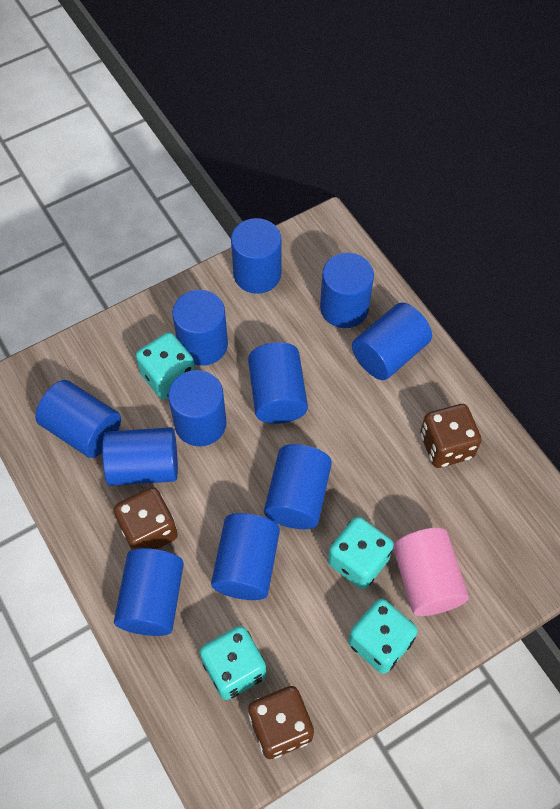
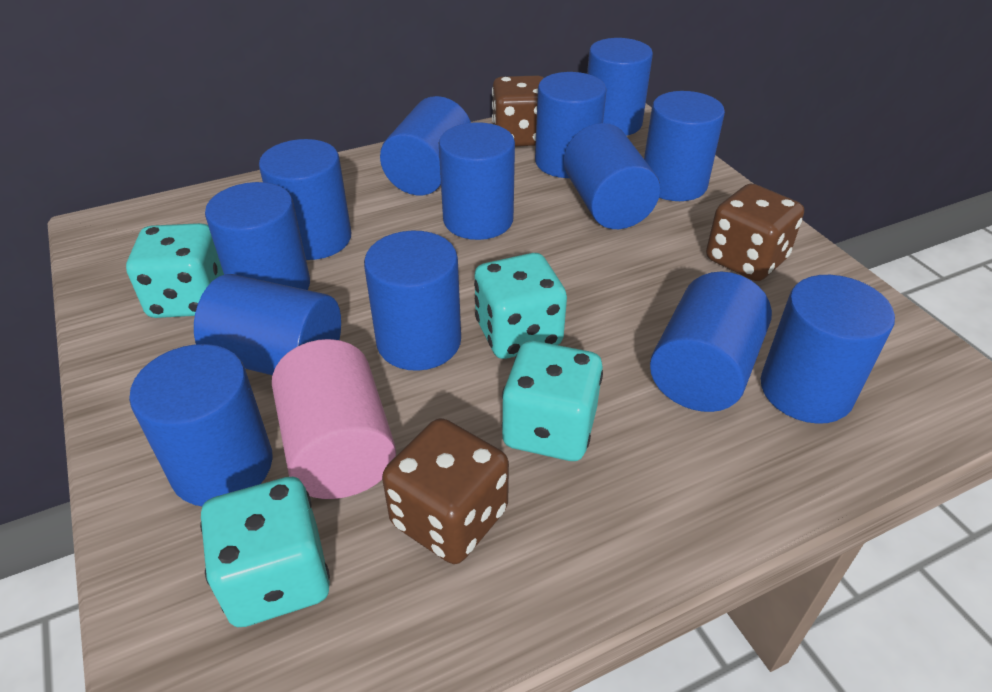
blue cylinder: [35,380,121,458] [102,427,178,486] [114,548,184,636] [168,370,227,446] [172,290,228,366] [211,513,280,600] [231,218,282,294] [248,342,308,424] [264,444,332,529] [320,253,374,328] [352,303,432,380] = 11 -> [129,344,273,506] [194,274,341,375] [205,182,310,290] [259,139,351,260] [364,231,461,371] [380,96,471,196] [439,122,515,240] [535,72,607,178] [564,123,660,229] [587,38,653,136] [644,91,725,201] [650,271,772,412] [761,275,895,424] = 13

